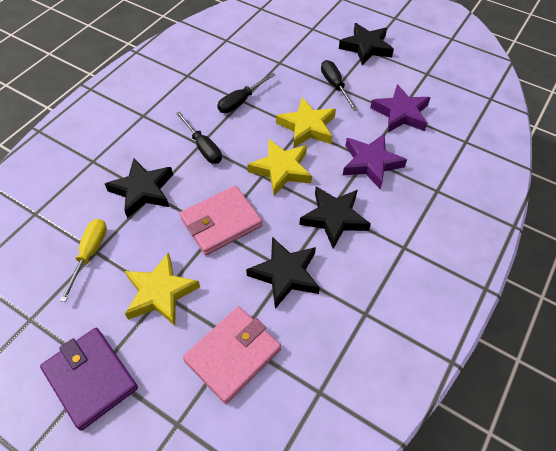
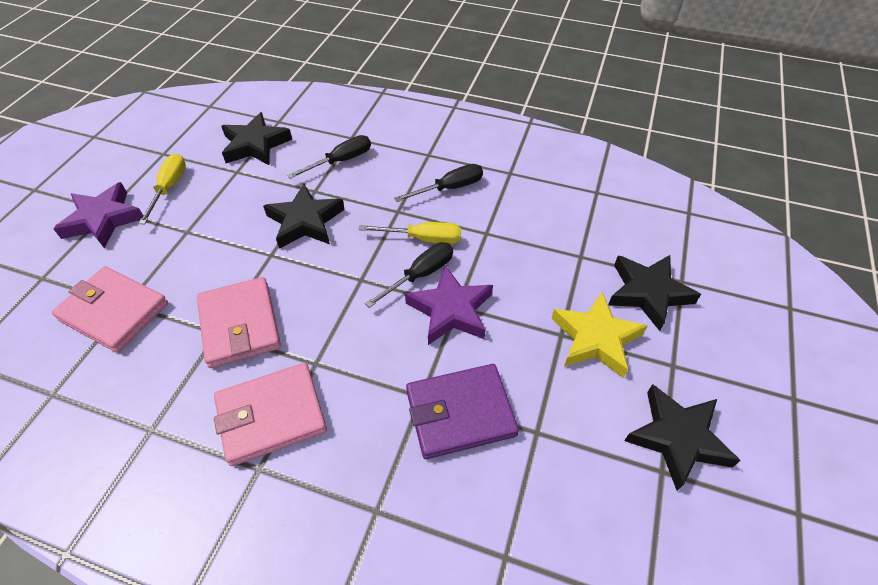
pink wallet: [180,185,263,255] [183,306,281,404] = 2 -> [52,266,168,353] [197,277,281,368] [214,363,327,466] = 3
yellow screwdriver: [60,219,107,302] = 1 -> [139,154,186,224] [359,222,461,244] = 2
yellow star: [125,252,200,326] [247,139,312,196] [276,97,336,148] = 3 -> [551,292,647,378] = 1

